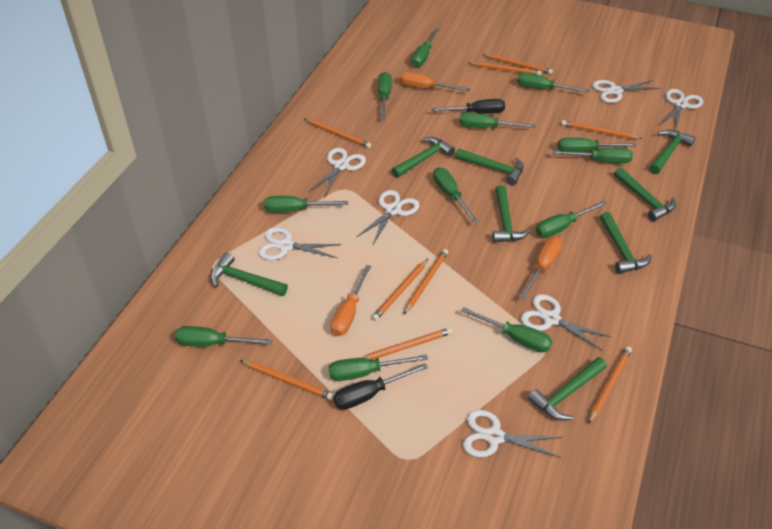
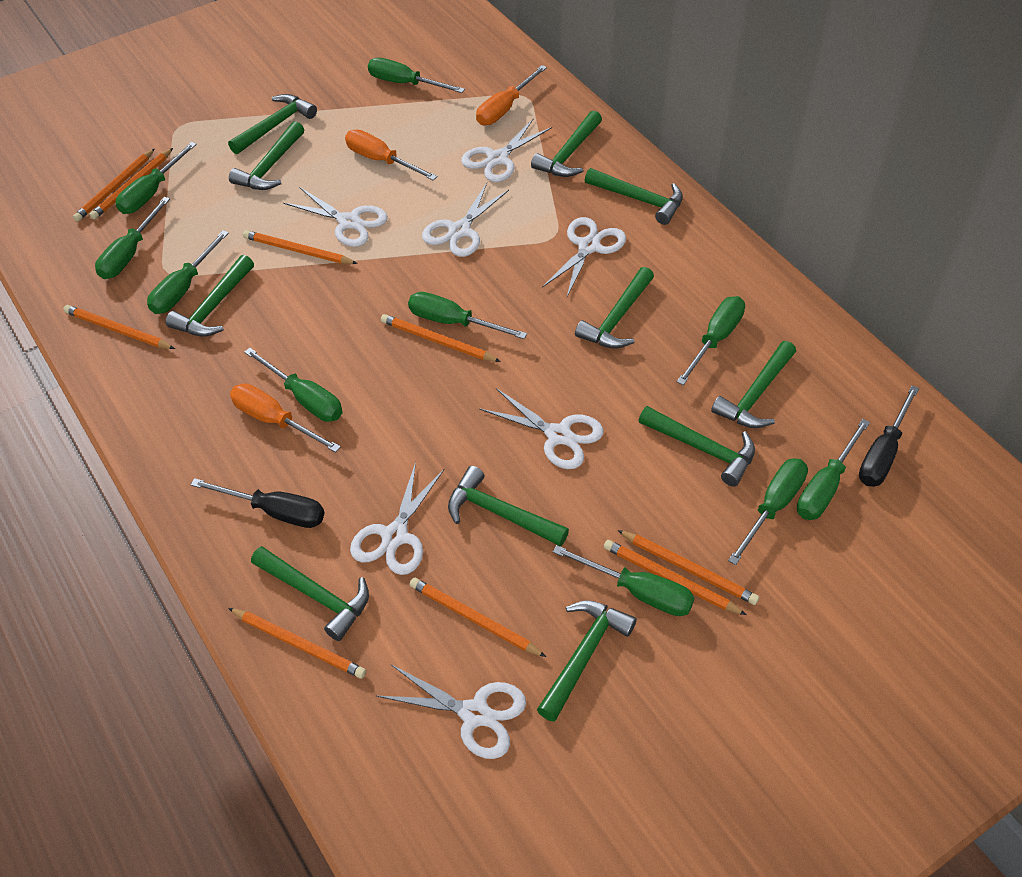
green hammer: [211,253,288,296] [391,137,455,178] [455,148,524,185] [492,185,531,243] [528,357,607,421] [600,212,652,274] [614,167,676,221] [649,130,695,174] = 8 -> [166,255,254,337] [228,94,317,154] [229,121,304,190] [251,546,369,641] [448,466,569,547] [531,111,602,177] [537,600,637,722] [575,267,654,349] [585,168,683,225] [639,406,755,486] [711,341,796,428] = 11
green screwdriver: [175,326,272,347] [264,196,348,213] [329,354,428,381] [378,72,392,119] [411,28,440,67] [433,167,479,223] [460,112,536,128] [461,307,552,352] [517,73,589,93] [536,201,607,237] [552,148,633,163] [558,138,636,152] = 12 -> [95,197,170,279] [116,142,197,214] [147,230,229,314] [244,348,343,422] [368,58,465,93] [408,292,527,339] [553,545,695,616] [677,296,745,385] [728,458,808,565] [797,419,870,520] = 10

